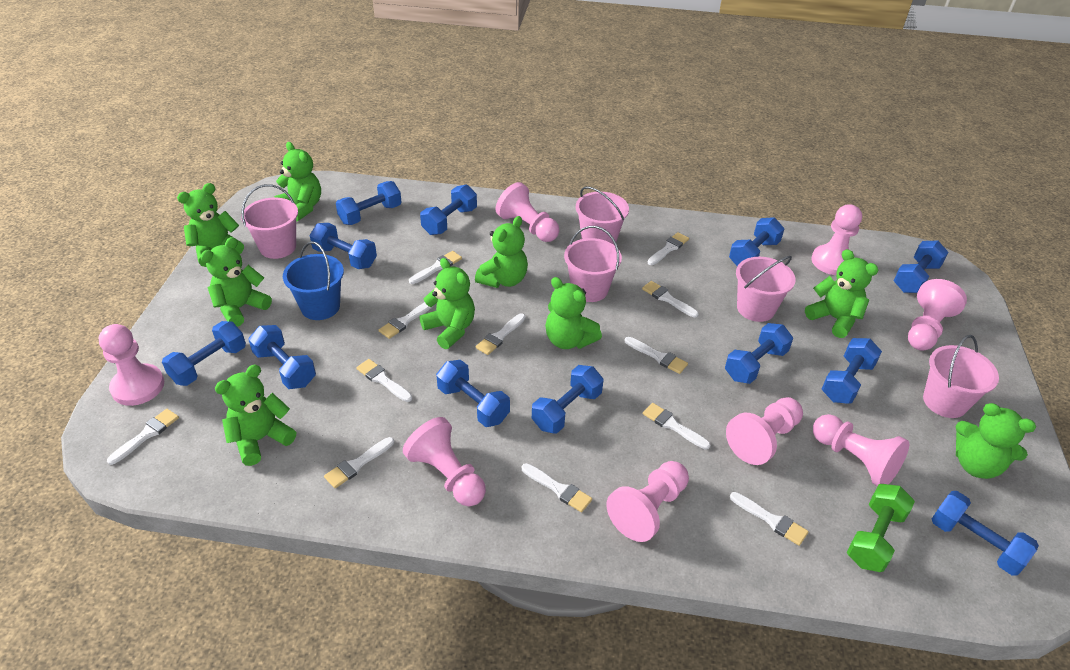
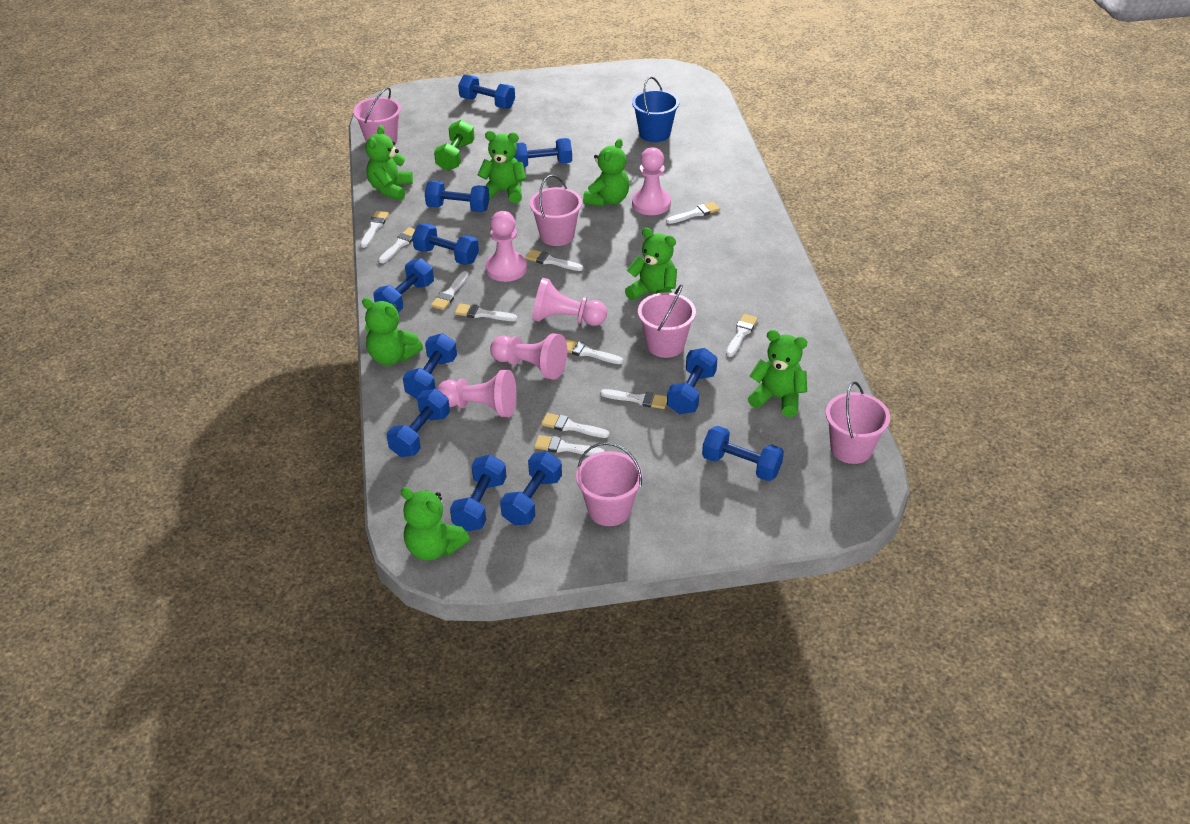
blue dumbbell: [162,321,246,386] [248,325,316,389] [310,223,377,269] [336,181,402,225] [420,185,477,235] [436,360,510,427] [532,365,604,434] [725,323,793,384] [729,217,784,266] [822,338,882,404] [894,241,948,293] [932,491,1039,576] = 12 -> [373,258,434,313] [386,389,450,457] [403,333,457,399] [412,223,479,265] [425,180,490,212] [450,454,507,532] [458,75,515,109] [500,451,562,525] [514,138,572,167] [667,348,718,414] [702,426,784,481] = 11
green teddy bear: [177,183,244,267] [201,237,272,327] [215,365,296,466] [274,142,321,222] [419,258,475,349] [475,216,528,288] [545,277,602,349] [805,249,878,338] [956,403,1036,479] = 9 -> [362,298,423,365] [365,125,413,200] [401,487,470,561] [477,131,526,203] [583,138,629,207] [625,228,677,301] [748,330,807,417] = 7
pink pawn: [99,324,164,406] [403,417,486,506] [495,182,559,242] [606,461,689,542] [726,397,803,465] [811,204,862,275] [813,414,910,486] [908,279,967,351] = 8 -> [437,370,517,417] [485,211,527,282] [490,333,567,380] [532,278,607,326] [632,147,671,215] = 5
white brush: [107,409,179,465] [324,437,394,488] [356,359,412,402] [379,302,433,339] [409,251,462,284] [476,313,525,355] [522,463,592,512] [625,337,688,374] [642,281,699,318] [643,403,711,450] [647,232,689,265] [730,492,809,546] = 12 -> [360,211,389,248] [378,227,415,263] [431,271,469,310] [455,304,517,321] [525,249,583,271] [534,435,605,456] [541,413,609,438] [566,339,623,364] [600,389,667,409] [666,202,720,224] [726,314,758,357] = 11

